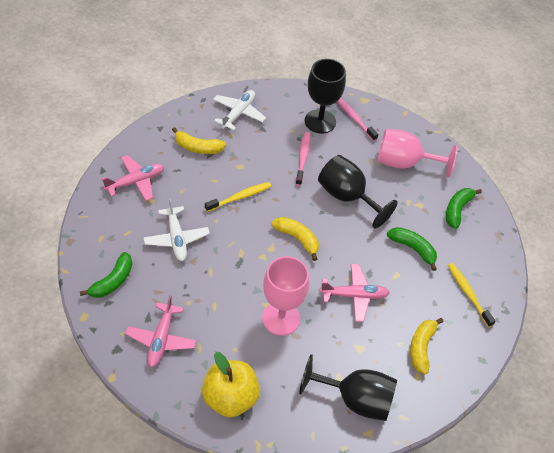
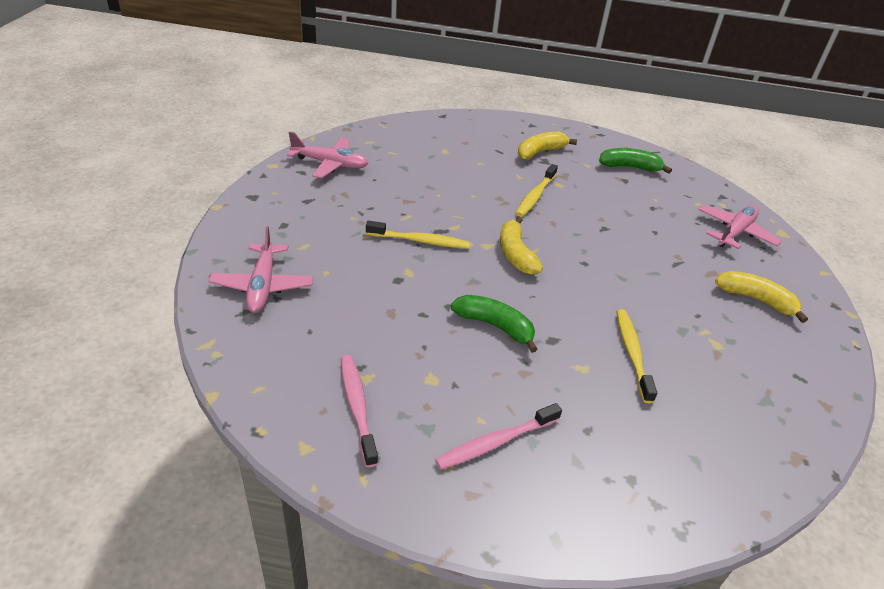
black goblet: [299,354,397,421] [305,59,346,134] [318,155,398,228] = 3 -> none = 0
green banana: [80,252,132,298] [387,227,437,271] [446,188,482,229] = 3 -> [451,295,538,353] [599,148,672,174] = 2
pink goblet: [262,256,309,336] [378,129,458,178] = 2 -> none = 0
white plane: [144,198,210,261] [213,90,266,131] = 2 -> none = 0
yellow apple: [202,352,260,418] = 1 -> none = 0
yellow toothbrush: [205,182,272,212] [448,263,495,327] = 2 -> [366,221,470,249] [515,164,558,217] [616,309,657,403] = 3

